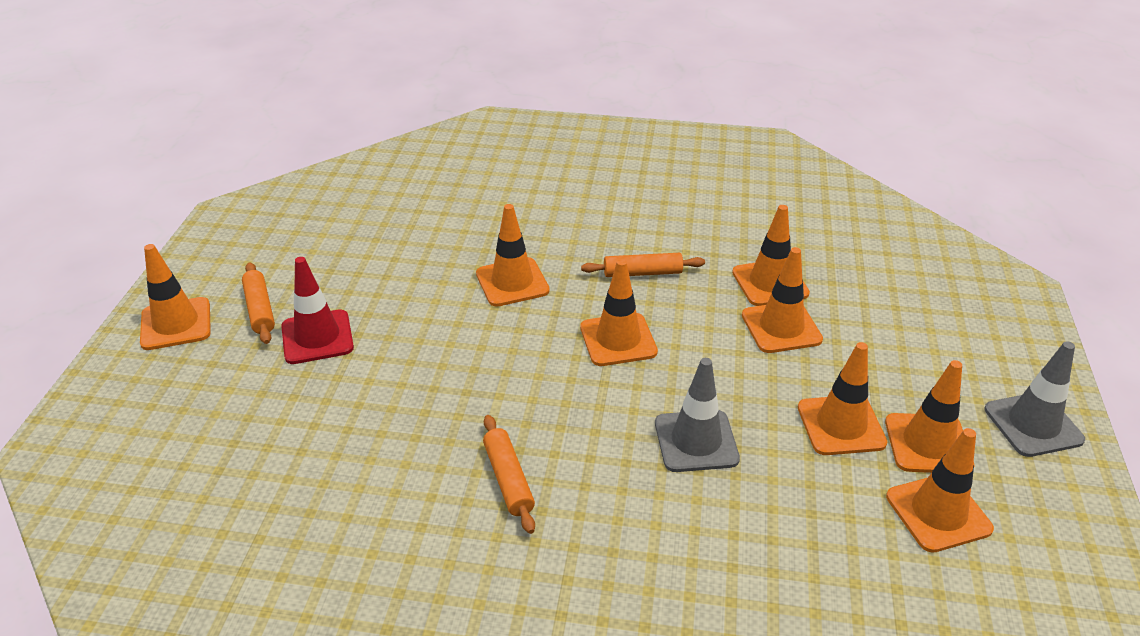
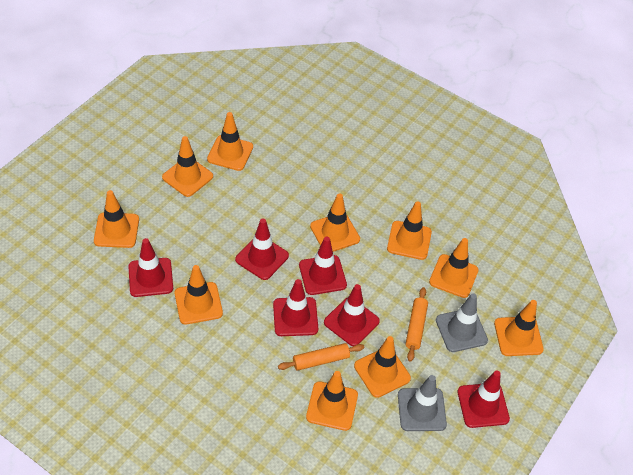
orange rolling pin: [242,263,275,344] [483,415,535,534] [581,253,705,277] = 3 -> [278,343,365,371] [405,287,428,362] = 2
orange traffic cone: [140,244,211,350] [476,204,550,307] [580,259,658,366] [732,205,810,306] [742,247,823,353] [798,342,887,455] [885,360,974,473] [886,428,994,553] = 8 -> [94,190,139,248] [162,136,213,197] [175,265,223,325] [207,112,253,171] [306,371,358,431] [310,193,360,252] [354,336,411,398] [387,201,432,260] [429,238,479,298] [494,300,544,356] = 10
red traffic cone: [281,257,354,364] = 1 -> [128,238,173,297] [235,219,289,280] [273,279,318,336] [299,237,347,295] [324,284,380,346] [457,371,510,428] = 6

